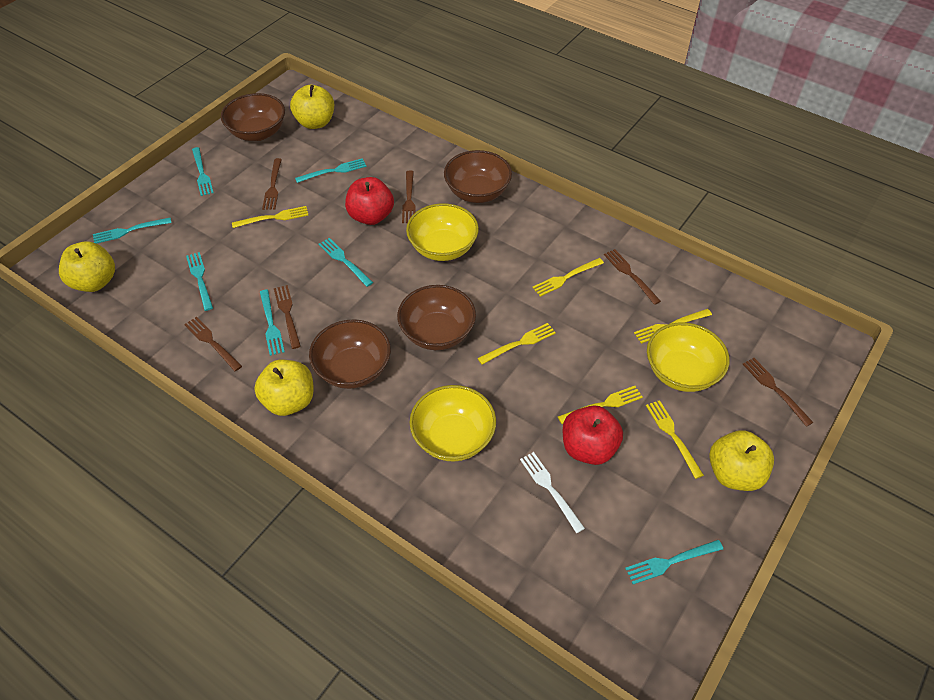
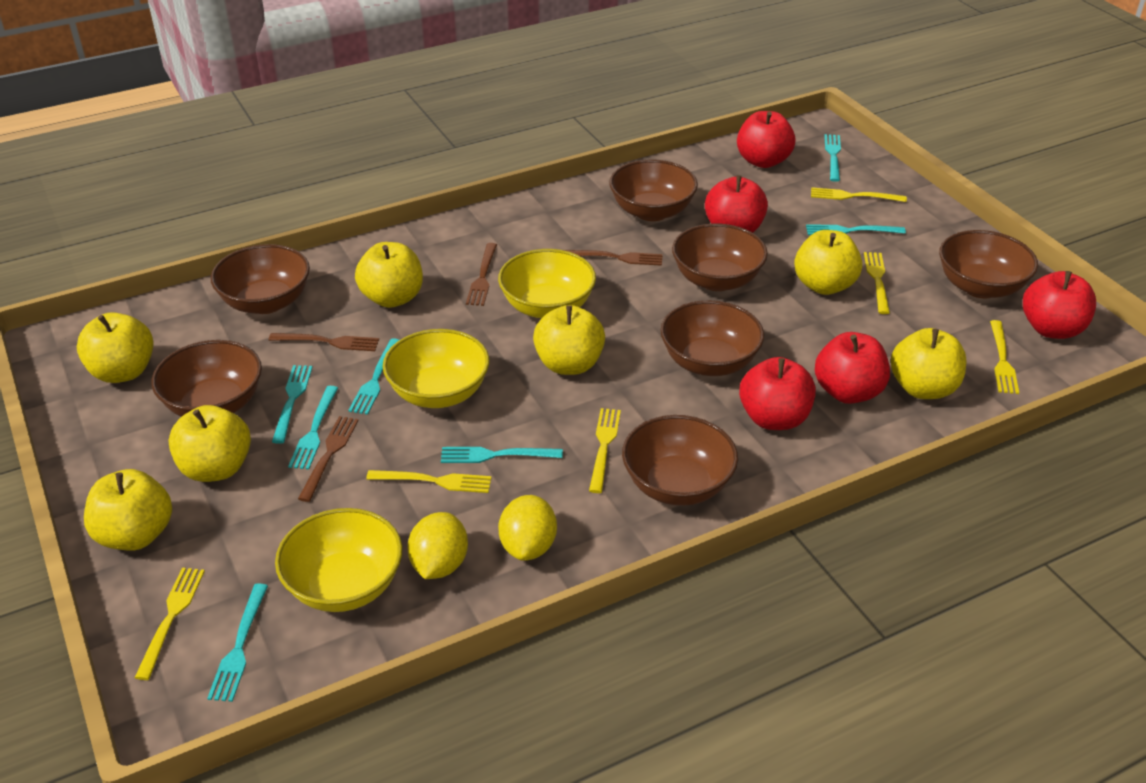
brown bowl: [221,93,285,141] [309,319,391,389] [397,285,476,350] [444,150,512,203] = 4 -> [151,340,262,417] [211,244,310,314] [609,160,698,221] [622,415,738,506] [660,300,764,376] [672,223,768,291] [939,230,1038,298] = 7
brown fork: [184,317,242,371] [262,158,282,210] [274,285,301,349] [402,171,416,223] [604,249,661,305] [743,358,814,427] = 6 -> [269,333,379,351] [298,416,359,502] [466,243,497,306] [564,250,663,266] = 4
red apple: [345,177,394,225] [563,405,623,465] = 2 -> [705,175,768,233] [737,111,795,168] [739,357,816,430] [815,332,890,404] [1023,271,1096,339] = 5
white fork: [520,452,585,533] = 1 -> none = 0
yellow apple: [59,241,115,292] [254,360,314,416] [290,85,334,129] [709,431,774,491] = 4 -> [77,312,154,383] [84,469,172,551] [168,405,251,482] [355,242,423,308] [533,305,605,375] [794,230,862,295] [891,328,967,399] = 7
yellow lemon: none = 0 -> [407,512,468,579] [498,495,557,561] = 2

